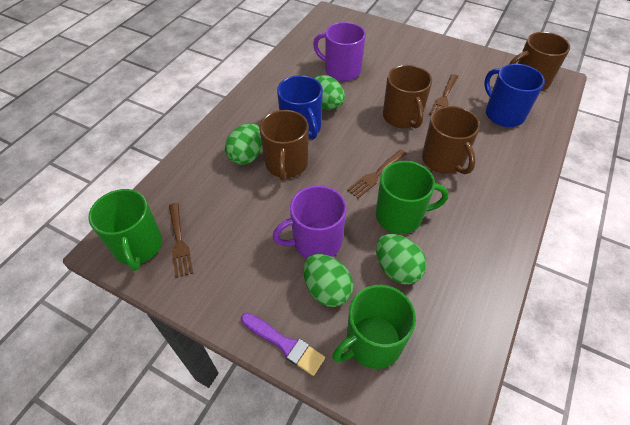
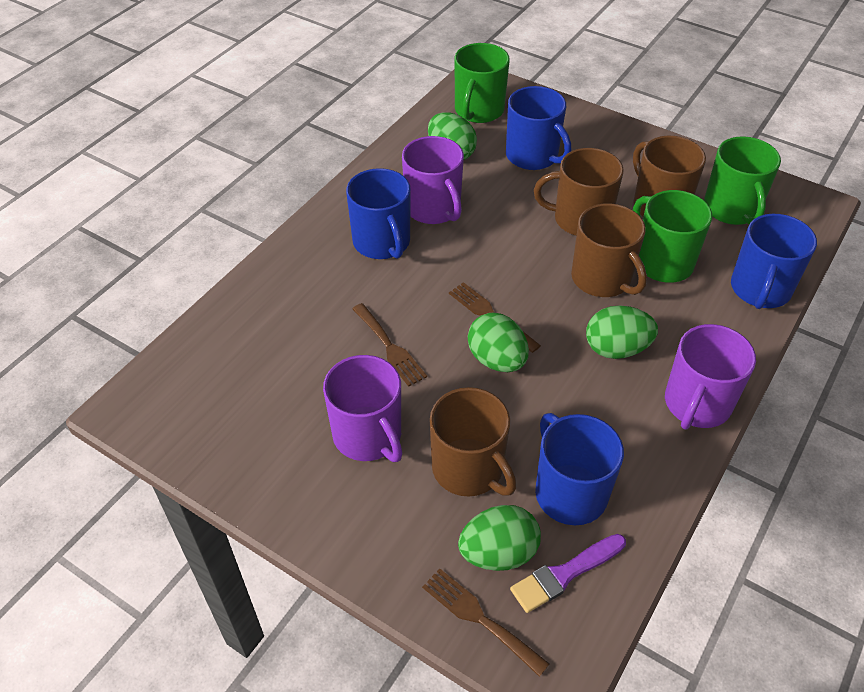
blue mug: [277,75,323,139] [484,64,545,127] = 2 -> [346,168,411,259] [506,86,571,170] [535,413,624,525] [731,214,817,309] = 4
purple mug: [273,185,347,258] [313,22,366,81] = 2 -> [323,355,402,462] [402,136,464,224] [665,324,756,430] = 3

